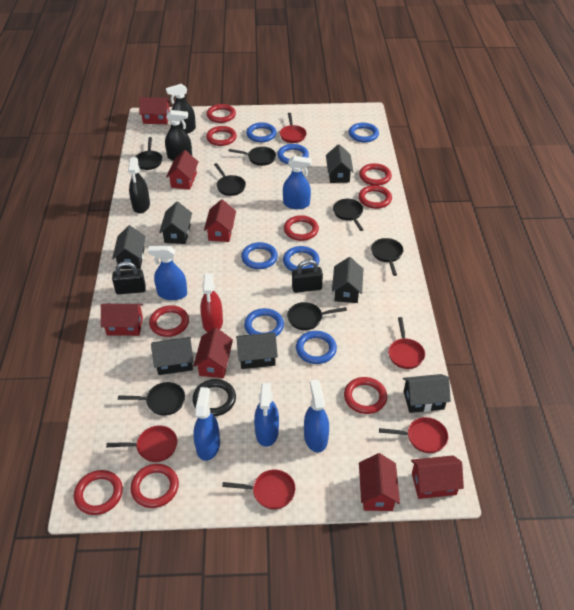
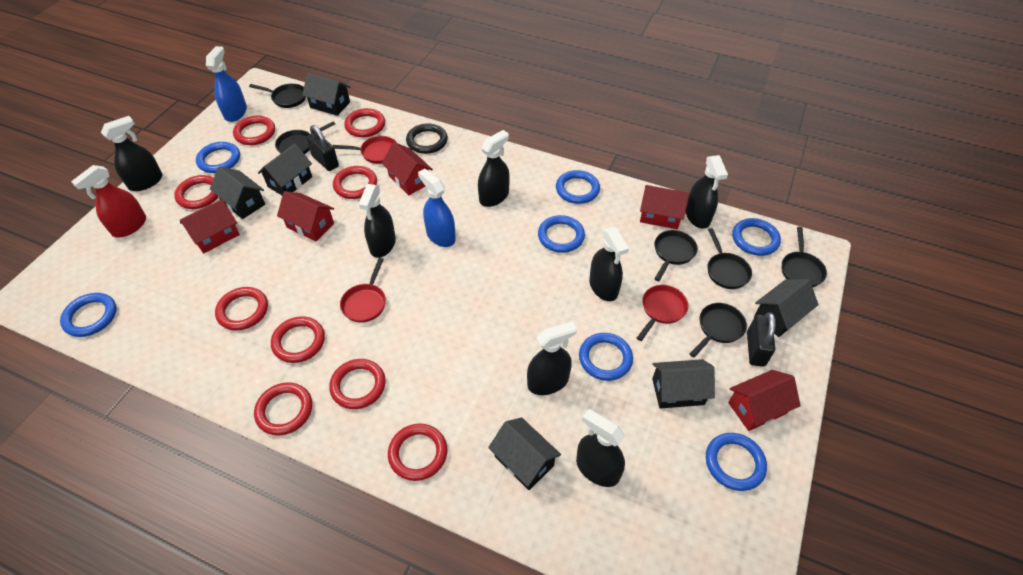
black house: [112,226,146,269] [151,337,194,375] [159,202,192,244] [236,332,278,369] [326,144,354,183] [332,257,363,303] [403,374,451,413] = 7 -> [210,166,265,219] [258,144,312,195] [302,73,350,116] [488,417,561,490] [652,359,715,408] [754,279,819,337] = 6
black pan: [118,382,185,416] [135,137,162,170] [214,163,246,196] [228,147,276,166] [287,302,347,330] [333,199,364,231] [371,238,403,276] = 7 -> [249,83,306,108] [275,121,335,154] [654,230,698,281] [690,303,747,357] [707,228,752,289] [782,227,827,287] = 6
black spray bottle: [128,157,150,214] [165,110,192,161] [166,84,196,134] = 3 -> [101,116,163,191] [358,184,396,258] [478,130,510,207] [527,321,577,395] [576,409,625,487] [589,227,629,301] [686,155,728,228] = 7
blue spray bottle: [148,246,187,300] [193,387,220,461] [254,383,279,447] [283,156,312,209] [304,379,329,452] = 5 -> [206,46,247,122] [418,169,456,247] = 2
red house: [101,304,143,336] [139,97,170,124] [166,150,198,190] [194,327,233,378] [204,199,236,242] [359,453,400,511] [411,455,464,499] = 7 -> [180,199,240,253] [277,191,334,242] [382,142,433,195] [640,185,690,229] [728,370,801,431] = 5
red pan: [106,426,177,462] [222,470,296,510] [280,113,307,143] [379,417,448,453] [388,317,425,369] = 5 -> [333,136,397,164] [340,258,386,323] [637,285,688,341] = 3

